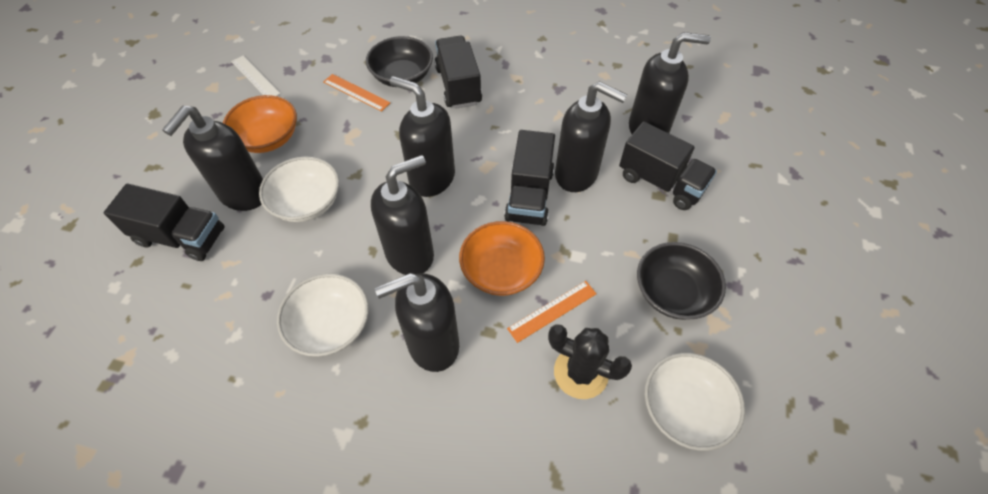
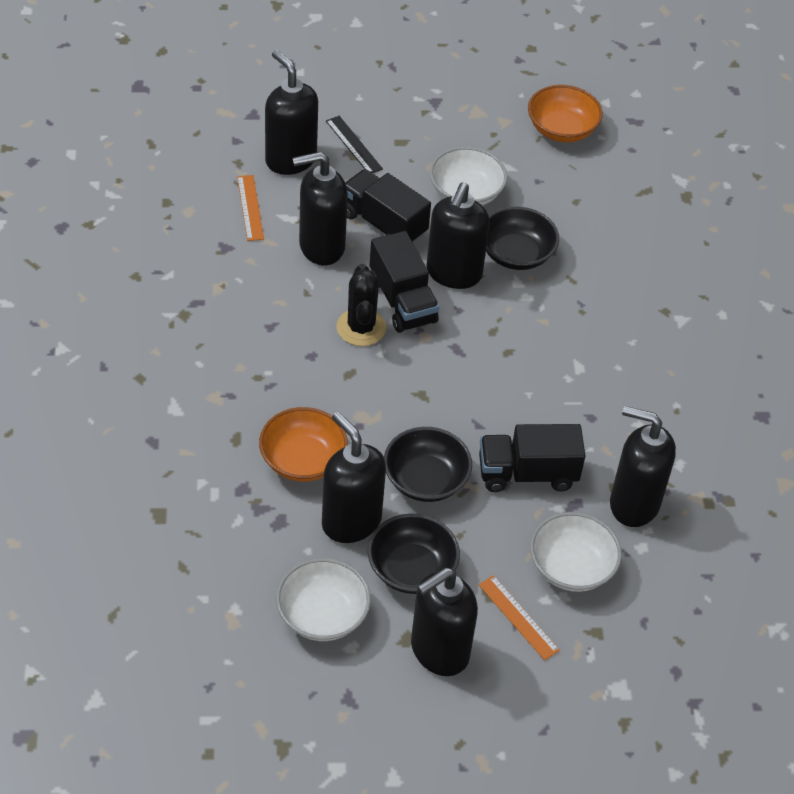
black bowl: [366,36,433,87] [637,242,726,320] = 2 -> [368,513,460,594] [384,427,472,502] [486,206,559,270] = 3
black ruler: none = 0 -> [326,116,383,173] = 1
black truck: [104,184,224,261] [435,36,482,109] [504,130,555,226] [619,122,717,210] = 4 -> [345,169,431,244] [370,231,439,333] [479,424,585,492] = 3
white ruler: [231,56,280,96] = 1 -> none = 0

